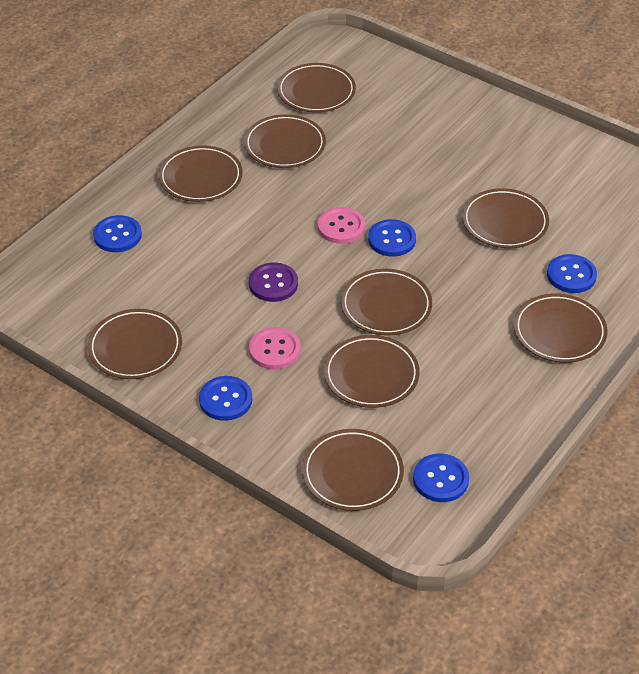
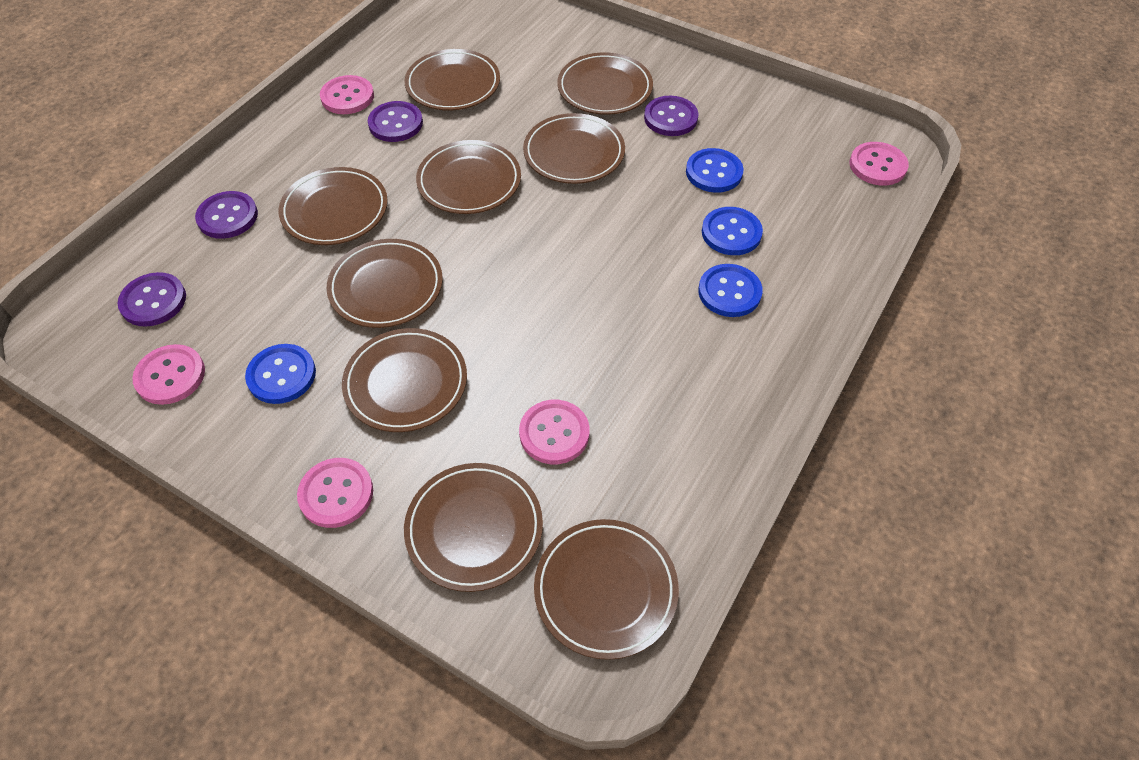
blue button: [93,215,142,252] [199,376,252,421] [368,219,416,257] [413,453,469,502] [547,254,597,293] = 5 -> [245,344,316,404] [686,148,744,193] [698,264,763,317] [702,207,763,255] = 4
pink button: [249,327,301,370] [318,207,365,244] = 2 -> [132,344,205,405] [297,458,373,528] [320,75,374,114] [519,400,590,464] [850,142,909,186] = 5
purple button: [249,263,298,302] = 1 -> [118,272,186,327] [195,191,258,239] [368,101,423,142] [644,96,699,136] = 4

